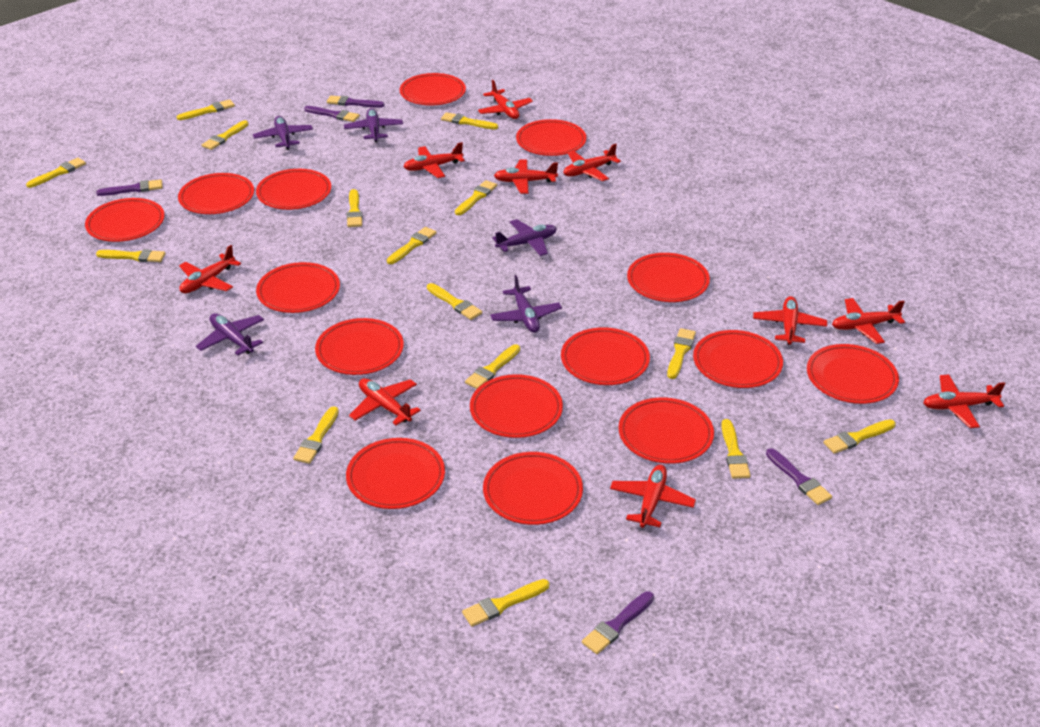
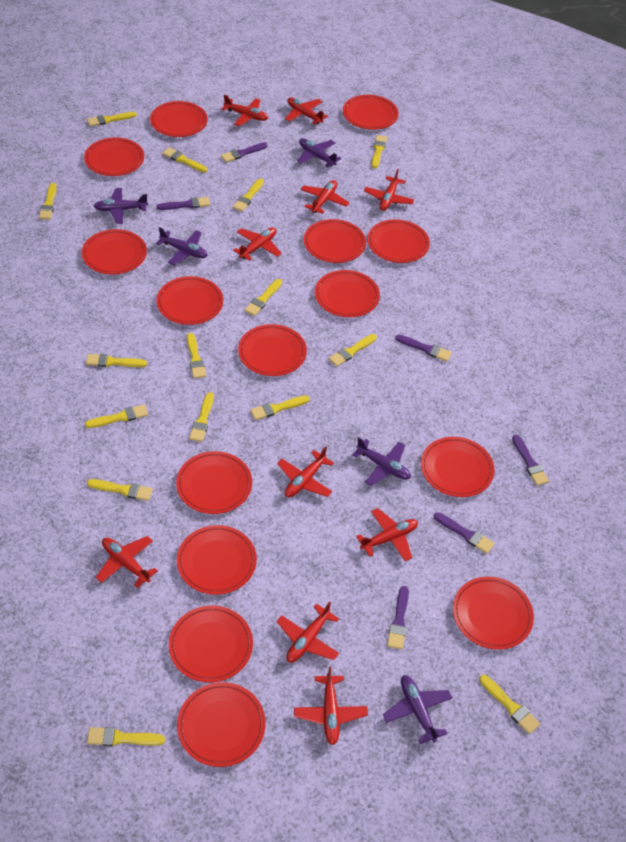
purple brush: [96,179,163,196] [304,106,360,122] [327,96,385,108] [582,591,654,654] [766,448,832,505] = 5 -> [157,197,210,210] [221,142,268,163] [387,586,409,649] [395,334,452,362] [434,512,495,554] [512,435,549,486] = 6

